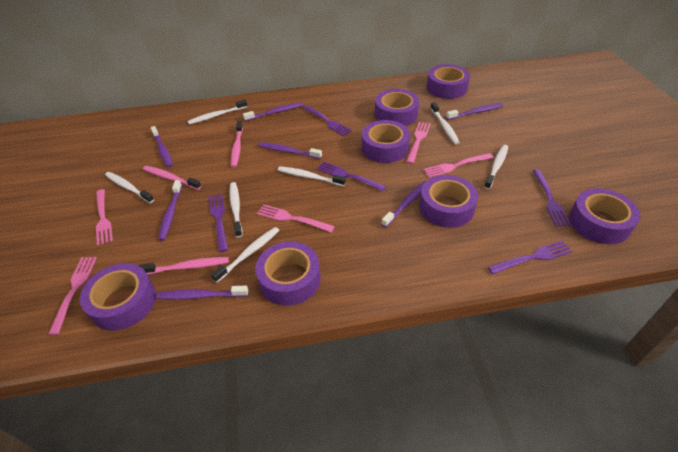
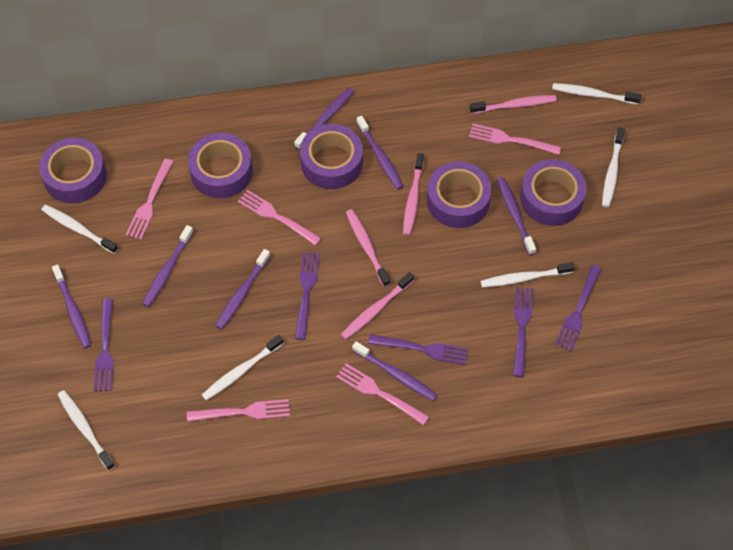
pink toothbrush: [138,257,229,275] [143,166,201,190] [231,121,243,167] = 3 -> [341,272,414,340] [346,209,390,287] [403,153,424,235] [470,95,557,114] = 4
purple tape: [80,263,156,331] [255,241,321,306] [362,120,410,163] [375,89,419,126] [419,175,478,228] [427,64,470,99] [569,188,640,244] = 7 -> [39,138,107,203] [188,133,253,198] [300,124,363,189] [427,161,492,228] [520,159,587,226] = 5
white toothbrush: [105,172,154,203] [188,100,247,124] [211,227,279,283] [229,182,242,238] [278,166,346,186] [431,102,460,144] [484,145,508,189] = 7 -> [41,205,118,254] [58,390,115,471] [202,335,284,400] [480,262,575,287] [552,83,641,104] [602,128,625,208] = 6

